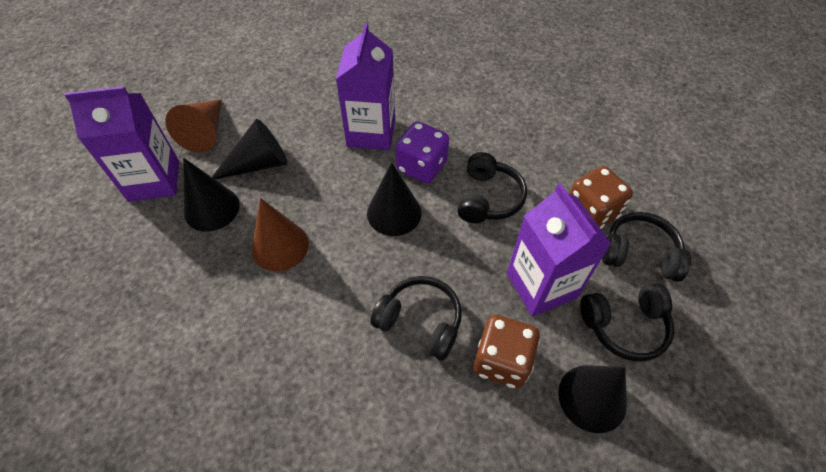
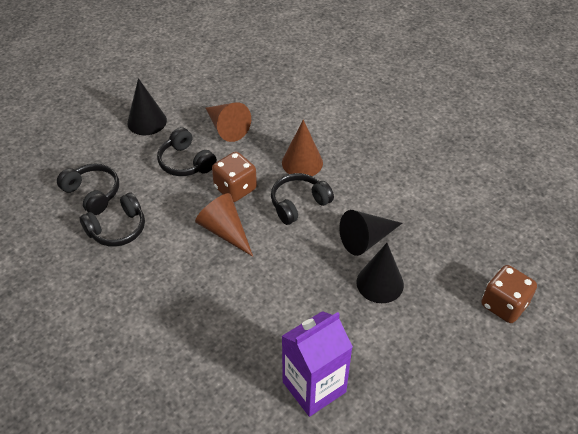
black cone: [183,158,240,232] [212,119,287,179] [367,162,421,236] [558,365,627,433] = 4 -> [127,78,167,135] [339,210,402,256] [356,243,404,303] = 3
brown cone: [165,99,222,153] [251,198,309,271] = 2 -> [195,193,253,257] [206,102,251,142] [282,120,323,176] = 3
purple carton: [64,86,179,202] [336,23,395,150] [507,183,611,317] = 3 -> [282,311,353,417] = 1
purple dice: [396,121,449,183] = 1 -> none = 0

